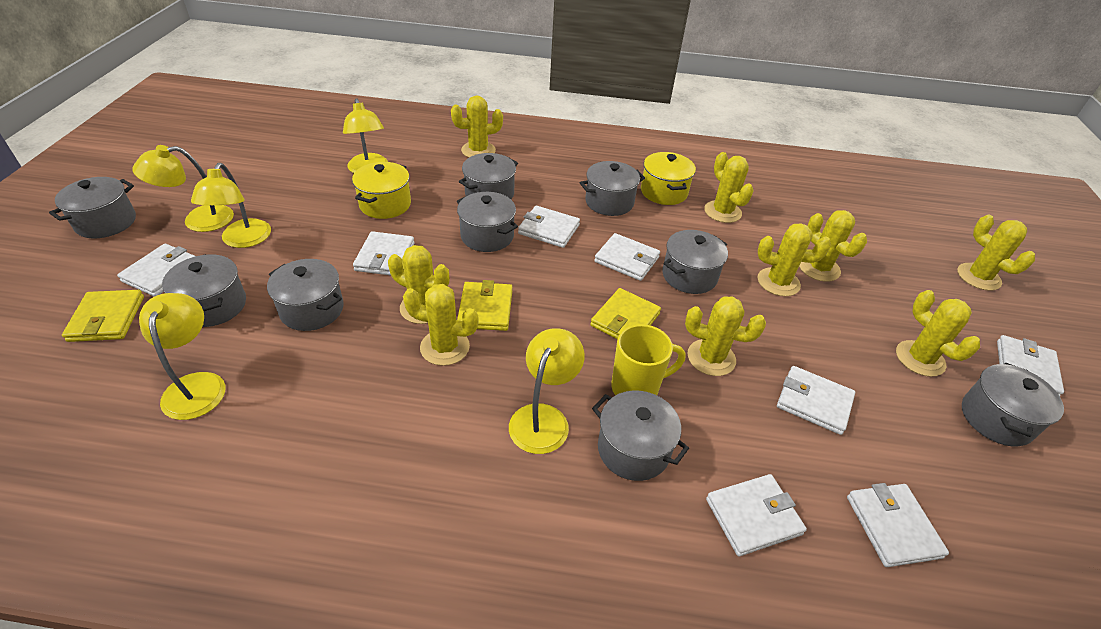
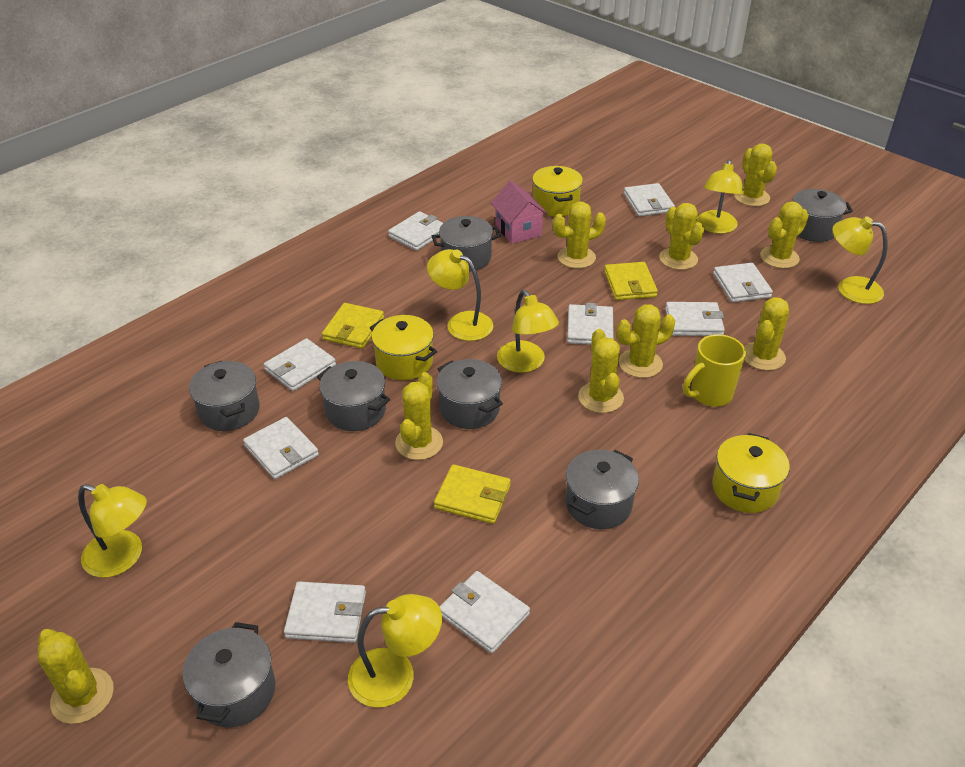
grey pot: [49,177,136,238] [162,254,246,327] [267,259,344,331] [457,192,518,252] [459,153,518,200] [580,161,645,216] [592,391,689,481] [662,230,728,294] [962,362,1064,446] = 9 -> [183,622,275,728] [189,361,260,431] [317,361,390,431] [432,216,501,271] [437,359,503,429] [566,450,639,529] [784,189,853,242] = 7
pink house: none = 0 -> [491,181,548,244] = 1
white wallet: [117,244,195,297] [353,231,415,275] [518,206,580,248] [594,233,660,281] [706,474,807,556] [777,366,855,435] [847,483,949,567] [997,335,1064,396] = 8 -> [243,417,319,479] [264,338,336,391] [284,582,366,643] [388,211,443,251] [439,571,530,653] [567,303,614,345] [624,183,675,217] [665,302,725,336] [713,263,773,302] = 9
yellow lamp: [132,145,234,232] [139,293,225,420] [191,163,271,248] [343,98,388,173] [509,328,585,454] = 5 -> [78,484,147,578] [348,594,442,707] [427,249,493,341] [497,290,559,373] [697,159,744,234] [832,216,887,304] = 6
yellow pot: [352,162,411,219] [641,152,696,205] = 2 -> [370,315,437,380] [532,166,583,217] [712,433,790,513] = 3

